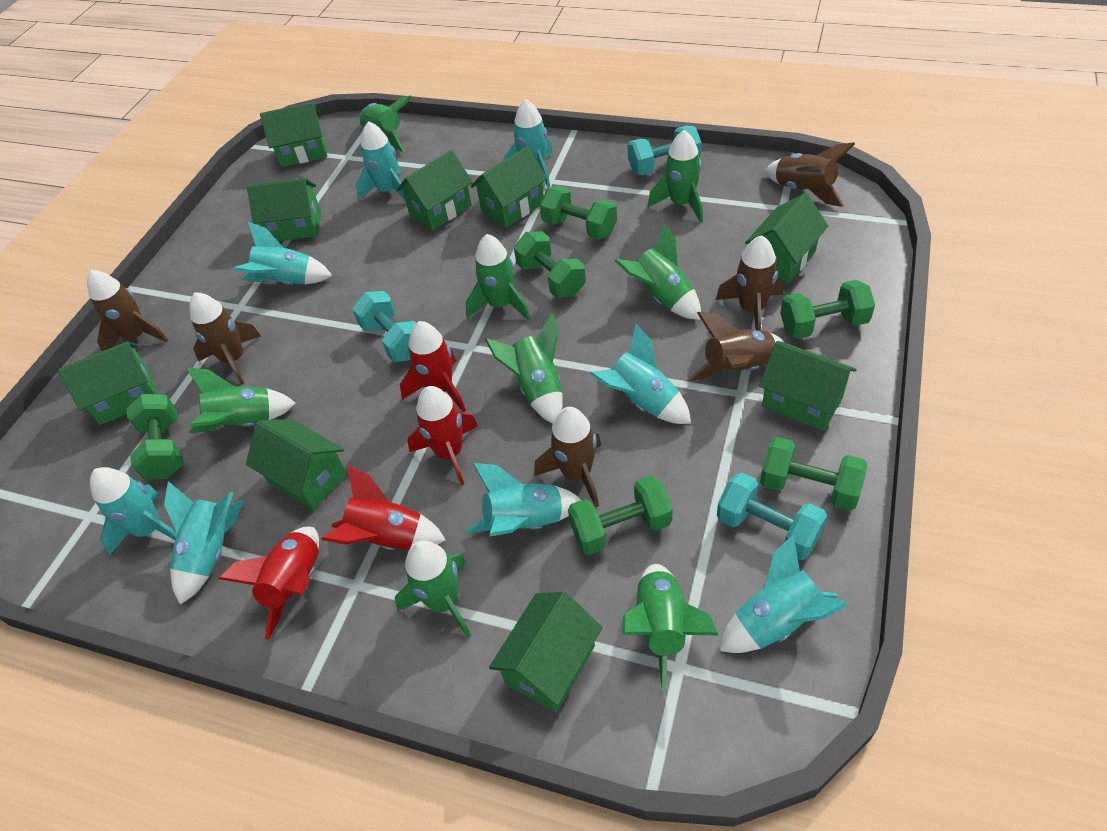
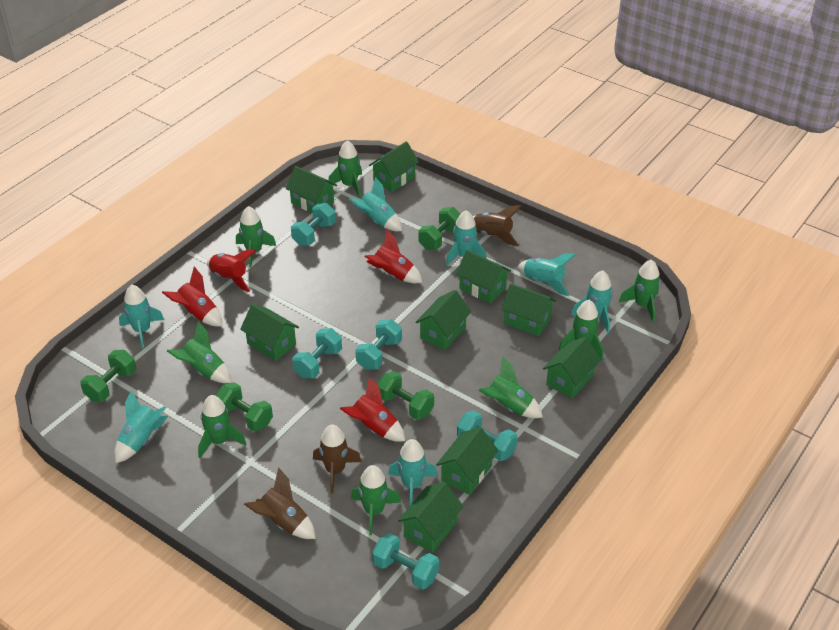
brown rocket: [87,270,168,351] [190,292,261,385] [534,407,601,507] [687,312,784,381] [716,235,783,331] [765,142,855,207] = 6 -> [244,468,316,539] [313,425,361,493] [473,205,521,246] = 3
green dumbbell: [127,394,184,479] [514,232,586,298] [540,186,617,240] [568,476,673,555] [760,437,867,511] [780,280,875,339] = 6 -> [80,350,136,401] [216,382,273,431] [377,371,434,420] [419,207,460,250] = 4
turquoise dumbbell: [352,291,416,362] [628,126,701,175] [717,472,827,560] = 3 -> [291,203,336,246] [292,328,342,378] [355,319,402,370] [372,533,439,590] [457,410,518,461] = 5
turquoise rocket: [90,467,177,555] [164,481,243,604] [234,222,332,285] [356,121,405,200] [465,463,581,537] [503,99,553,188] [590,324,691,424] [719,535,849,653] = 8 -> [114,390,168,463] [119,285,164,349] [349,177,402,231] [388,439,438,505] [446,210,487,266] [517,254,576,296] [571,270,613,333] = 7

